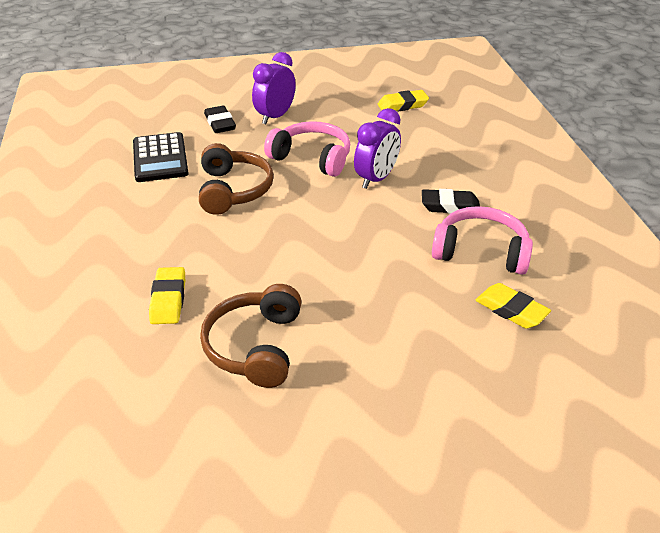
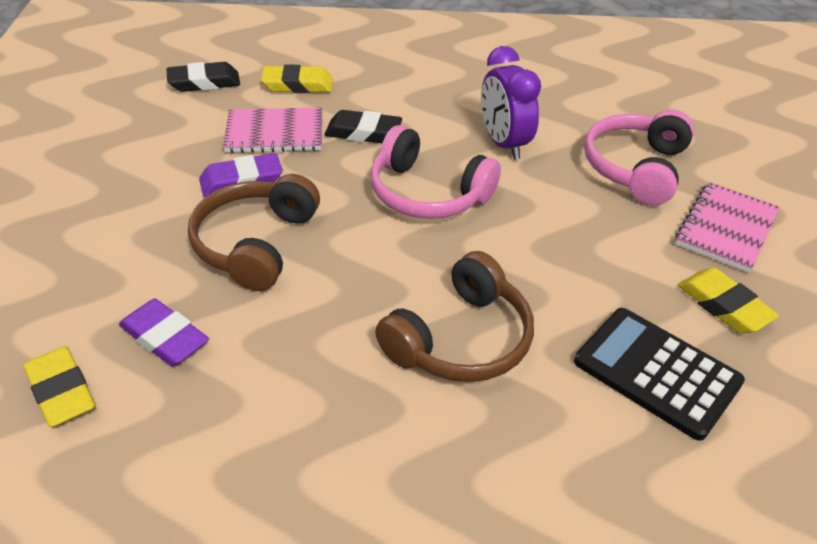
pink notebook: none = 0 -> [223,108,322,153] [675,182,780,273] = 2
purple clock: [252,52,296,124] [354,108,401,189] = 2 -> [481,46,541,160] = 1
purple eraser: none = 0 -> [119,299,209,366] [199,153,283,197] = 2

